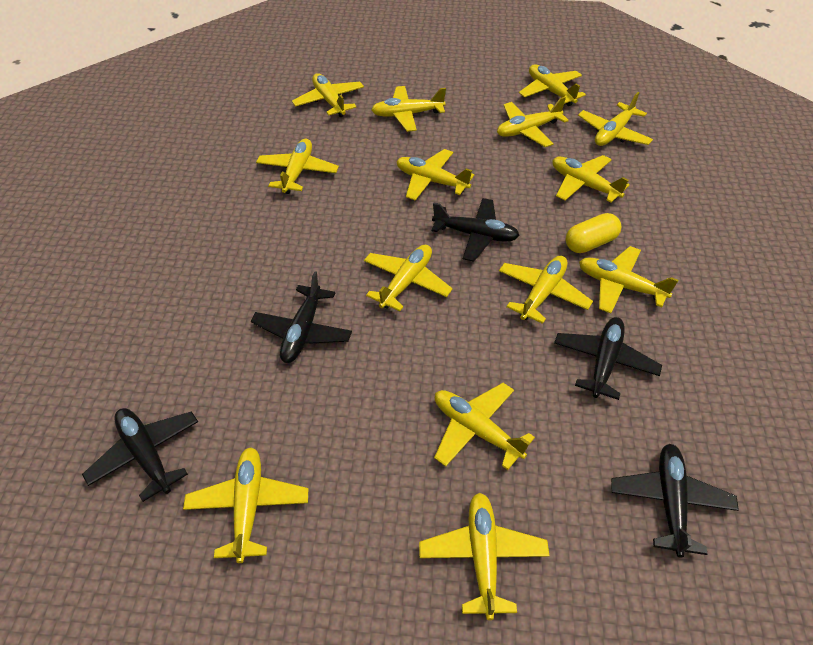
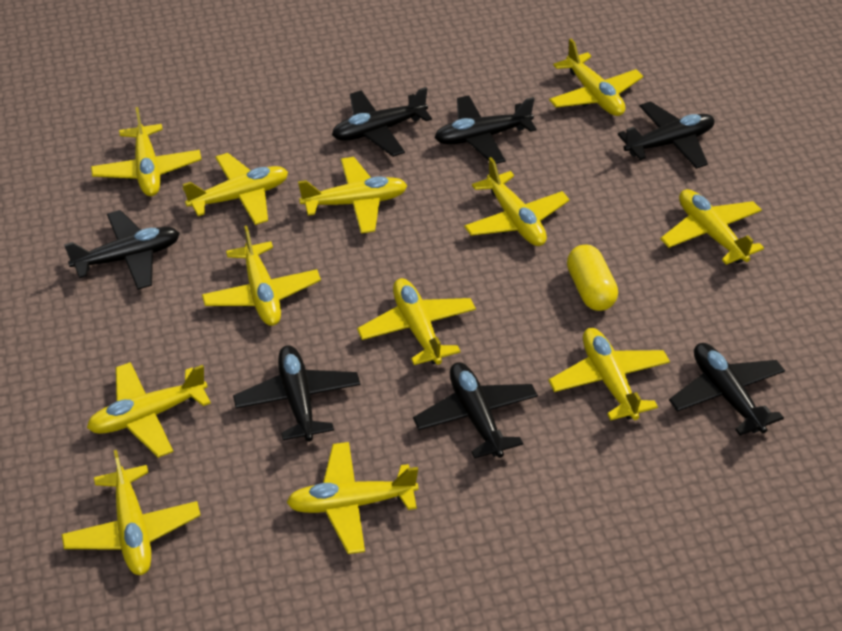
black plane: [82,408,198,502] [251,271,352,363] [432,198,520,262] [554,317,662,400] [611,444,739,558] = 5 -> [64,210,180,290] [233,345,360,442] [332,87,432,157] [413,362,538,459] [434,95,537,164] [618,101,715,169] [669,343,785,436] = 7
yellow plane: [183,447,308,563] [256,139,339,194] [292,73,364,117] [364,244,453,311] [371,86,446,132] [397,149,474,200] [419,493,550,620] [434,383,535,470] [497,97,569,147] [499,256,593,324] [519,64,586,106] [552,155,630,203] [578,92,653,146] [579,246,678,313] = 14 -> [61,450,201,575] [87,362,211,458] [91,107,202,196] [183,153,288,225] [202,226,321,326] [286,442,419,554] [298,157,408,234] [357,278,476,365] [464,157,570,246] [548,328,670,421] [549,39,643,116] [660,189,764,265] = 12

